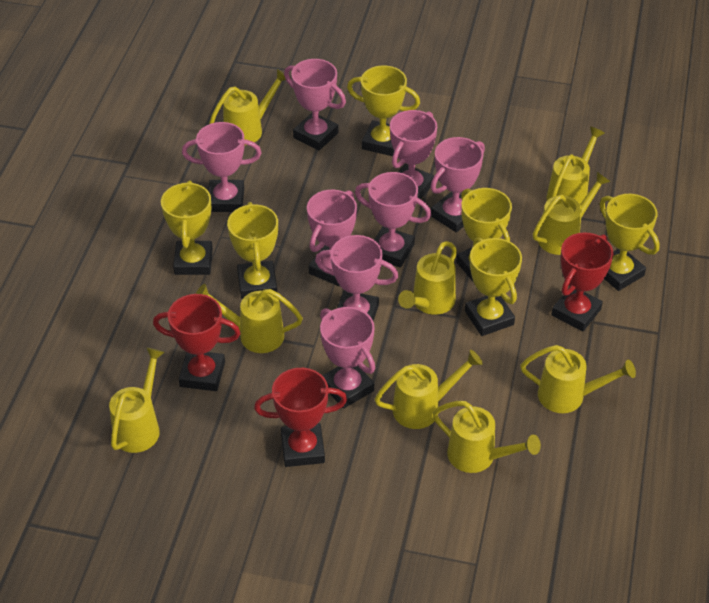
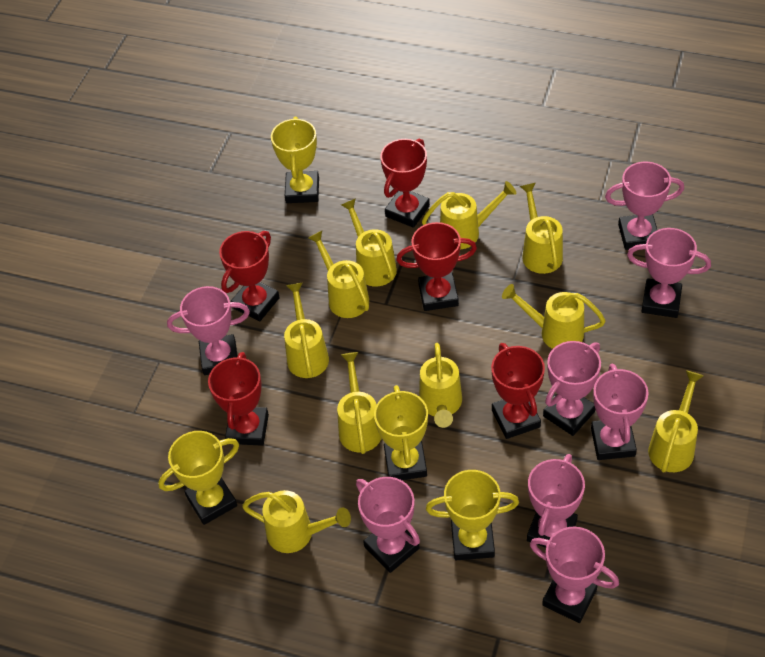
red trophy: [153,294,241,391] [254,368,347,467] [551,233,614,331] = 3 -> [208,352,269,446] [219,231,280,321] [380,139,430,228] [396,222,477,311] [491,343,545,439] = 5
yellow trophy: [161,180,213,275] [227,202,278,299] [347,66,420,156] [456,188,512,281] [465,237,522,336] [600,194,660,291] = 6 -> [158,431,239,525] [271,117,319,203] [374,385,428,480] [426,470,519,560] = 4
yellow watering can: [109,348,165,453] [196,284,303,353] [209,69,286,145] [375,350,483,429] [398,241,457,315] [433,401,541,473] [520,345,636,413] [533,172,610,255] [546,127,605,204] = 9 -> [242,490,351,553] [284,282,329,378] [308,231,369,318] [337,352,382,454] [341,198,397,287] [419,343,462,428] [422,181,517,249] [502,284,606,349] [520,183,563,274] [648,370,704,473] = 10

